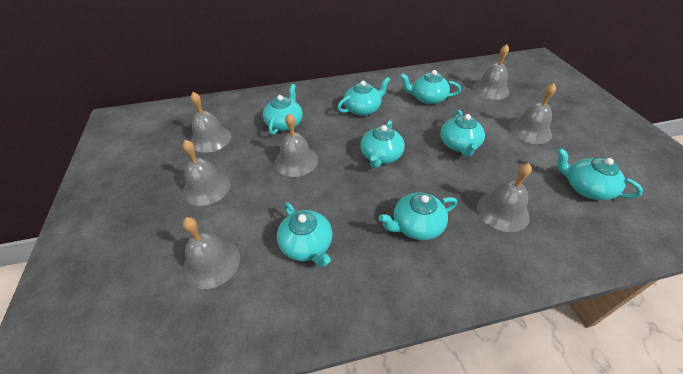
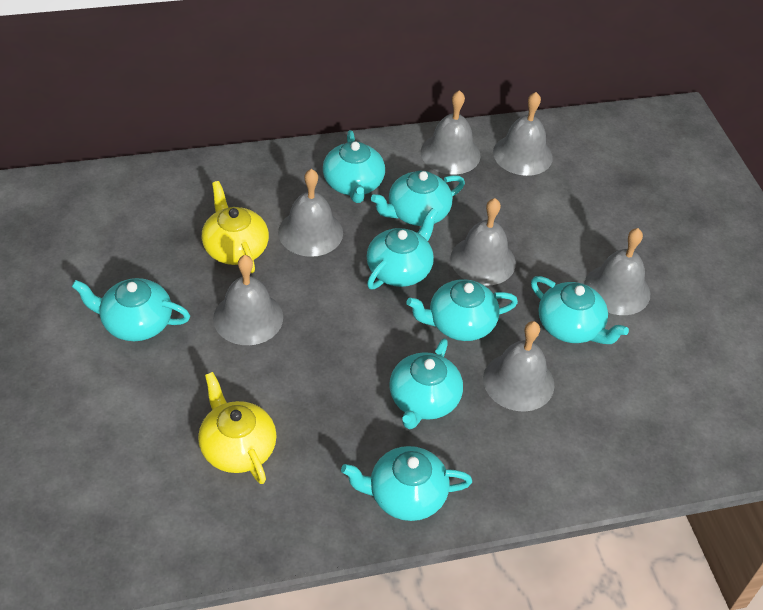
yellow teapot: none = 0 -> [198,372,277,484] [202,181,269,273] = 2

